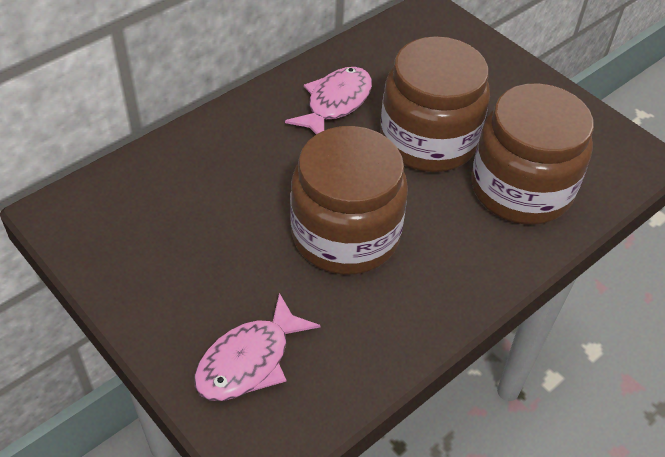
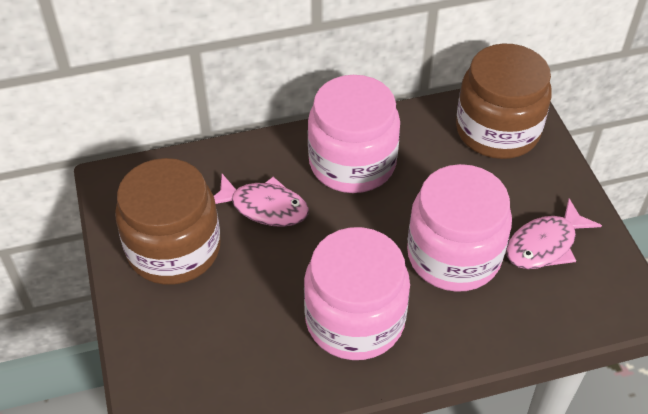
brown jar: [290,126,408,275] [380,36,490,172] [471,83,594,225] = 3 -> [115,158,221,285] [456,43,552,159] = 2
pink jar: none = 0 -> [304,227,410,360] [308,75,400,193] [407,164,512,292] = 3

